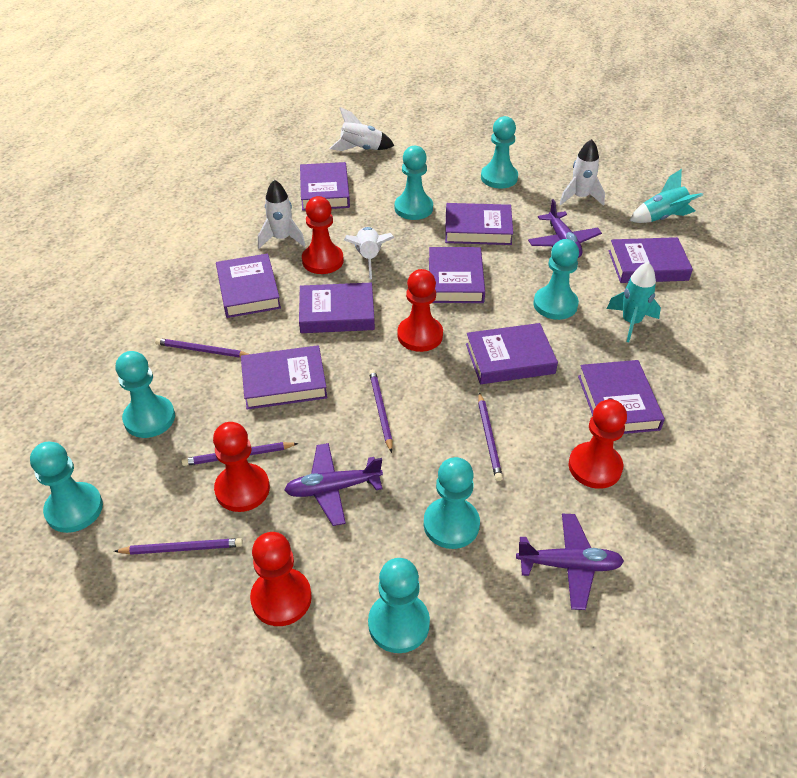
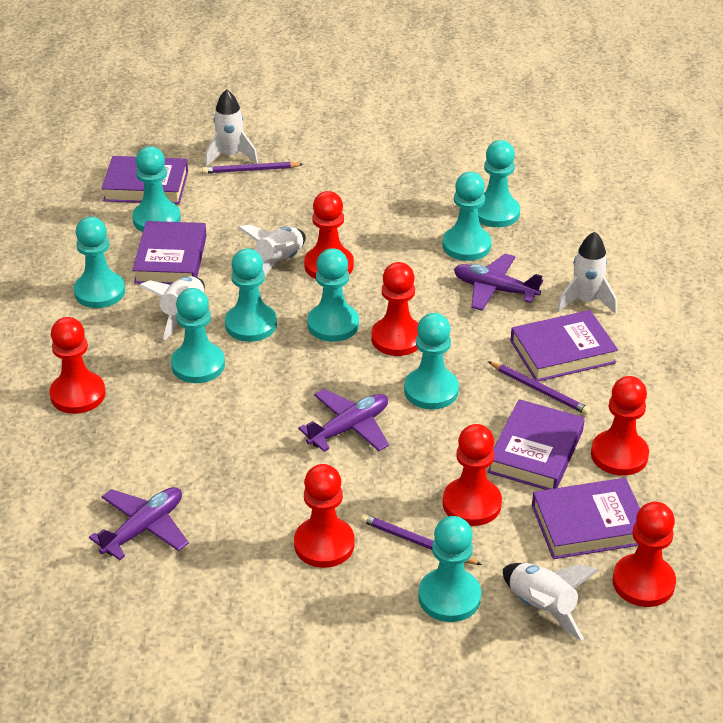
purple book: [216,253,281,318] [241,345,327,410] [299,283,375,333] [300,162,350,210] [429,247,485,303] [445,203,513,245] [466,323,558,384] [578,360,665,434] [609,237,693,283] = 9 -> [102,156,188,204] [132,221,207,285] [487,399,585,490] [510,310,618,382] [532,478,640,559] = 5
purple pencil: [114,538,243,555] [155,338,249,358] [182,442,298,466] [369,369,393,453] [478,392,503,481] = 5 -> [202,162,303,174] [361,514,482,565] [488,361,591,415] = 3
red pawn: [213,422,270,512] [250,532,312,626] [302,196,344,274] [397,269,443,352] [568,399,627,489] = 5 -> [50,317,105,414] [294,464,355,568] [304,191,354,279] [371,262,419,356] [443,424,502,526] [591,376,649,476] [612,502,676,607] = 7
turquoise pawn: [30,442,103,533] [116,351,175,438] [368,558,430,653] [395,146,433,220] [424,457,480,549] [481,116,518,189] [533,239,579,320] = 7 -> [74,217,125,308] [132,146,181,232] [171,288,225,383] [225,248,277,342] [307,248,359,342] [404,313,459,409] [418,516,481,622] [442,172,492,261] [478,140,520,227] = 9
turquoise rocket: [607,262,661,342] [629,169,703,223] = 2 -> none = 0
white rocket: [258,179,306,248] [330,107,395,151] [344,227,394,279] [560,139,605,206] = 4 -> [139,276,205,340] [205,89,258,167] [238,225,306,276] [503,563,600,641] [557,232,617,314] = 5

